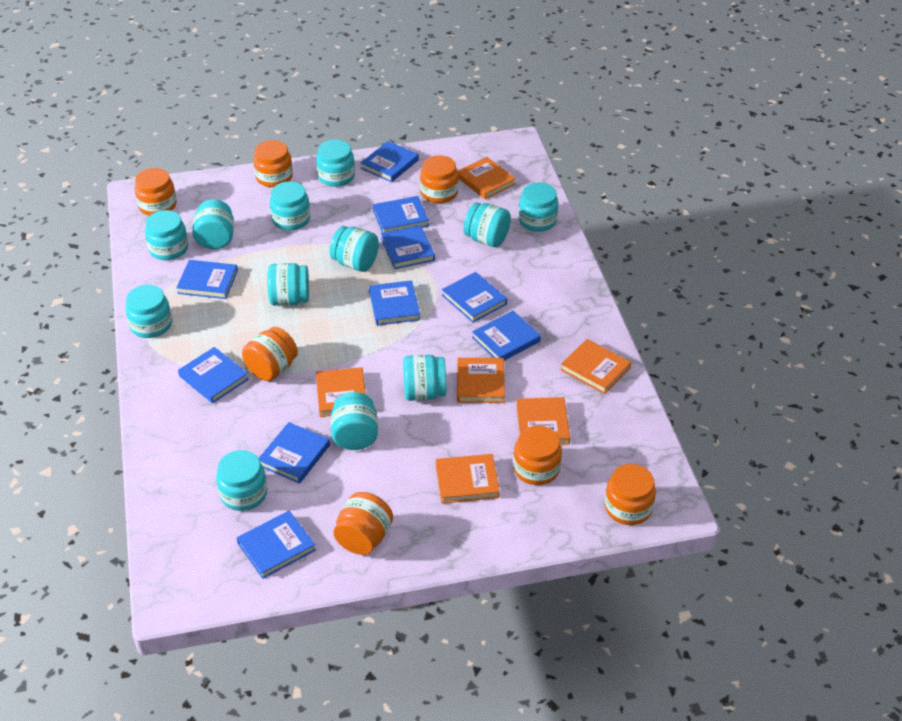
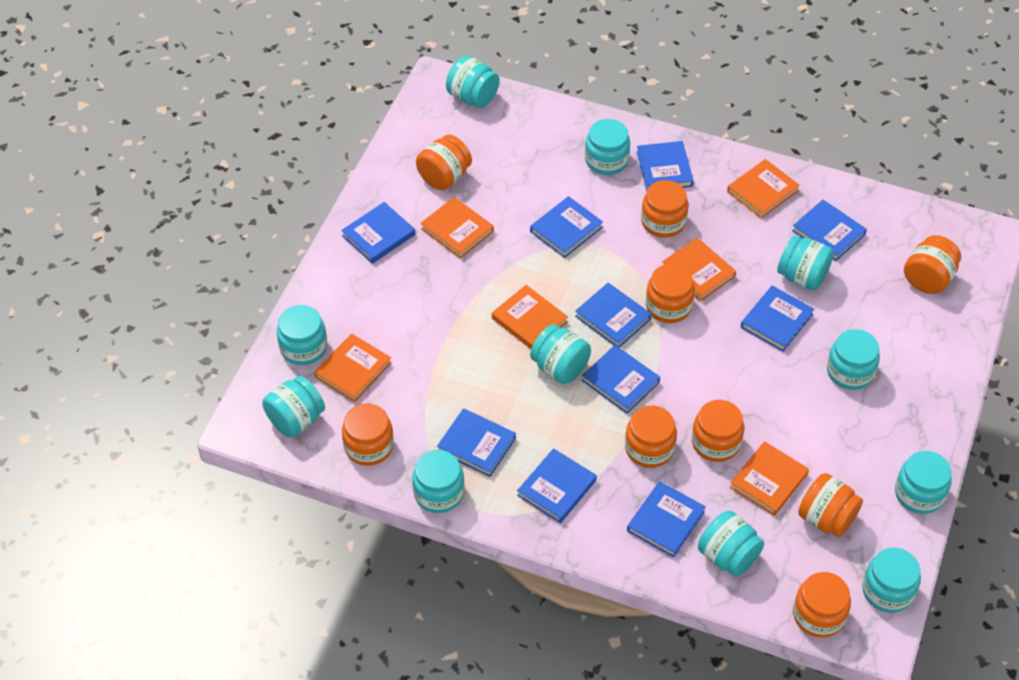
orange jar: [135,168,177,216] [242,327,298,381] [253,140,293,187] [333,492,393,555] [420,155,459,203] [513,426,562,485] [605,464,656,525] = 7 -> [342,403,394,466] [416,134,472,190] [625,406,677,468] [641,180,688,238] [646,264,695,323] [692,400,744,462] [793,572,851,638] [798,473,863,537] [904,235,961,294] = 9
turquoise jar: [126,285,172,338] [145,210,188,260] [192,199,234,249] [216,450,267,511] [267,263,309,306] [270,182,310,230] [316,140,355,187] [330,226,379,272] [331,392,378,450] [403,355,446,401] [463,202,511,247] [518,183,558,232] = 12 -> [262,376,325,438] [277,305,327,365] [412,450,464,513] [446,56,500,108] [530,324,591,384] [585,119,630,175] [698,511,764,577] [777,236,834,291] [827,329,880,390] [862,547,921,613] [895,451,952,514] = 11

